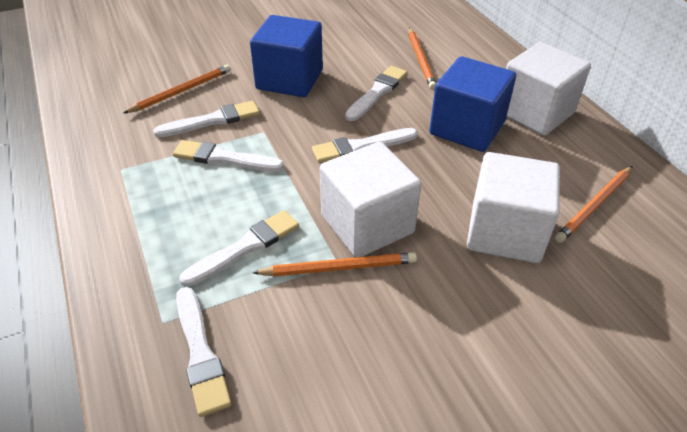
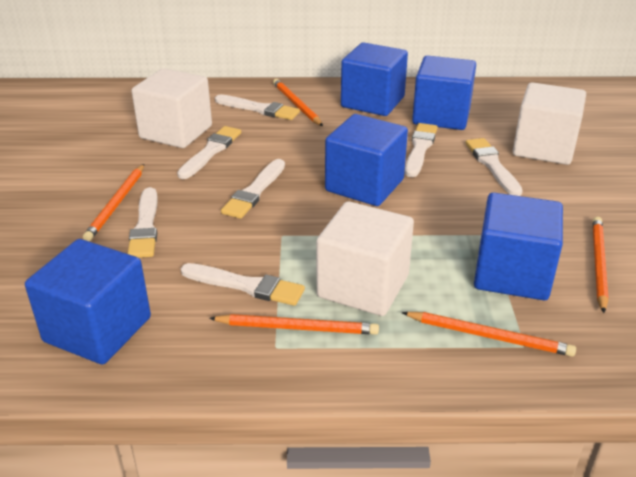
blue cube: [250,15,323,97] [429,56,516,152] = 2 -> [25,239,151,365] [325,114,408,206] [341,42,408,116] [412,55,476,130] [474,192,563,300] = 5
orange pencil: [123,65,231,113] [253,252,417,276] [409,28,436,90] [555,166,633,243] = 4 -> [83,164,144,241] [209,314,379,335] [273,79,323,126] [402,312,576,357] [593,217,609,313] = 5
white brush: [153,101,260,137] [173,140,284,172] [176,287,232,417] [179,210,299,287] [312,128,418,163] [345,66,408,121] = 6 -> [128,187,157,258] [177,126,241,179] [181,263,305,306] [215,94,300,120] [221,159,285,219] [405,123,438,177] [466,138,523,196] = 7

